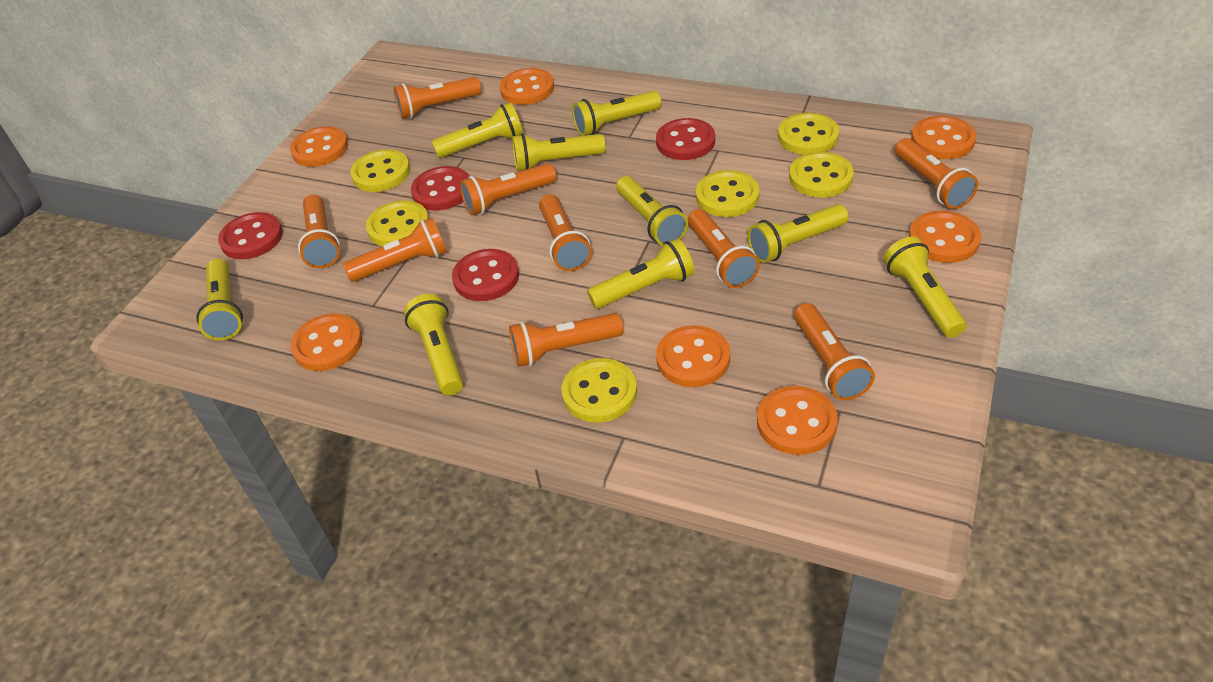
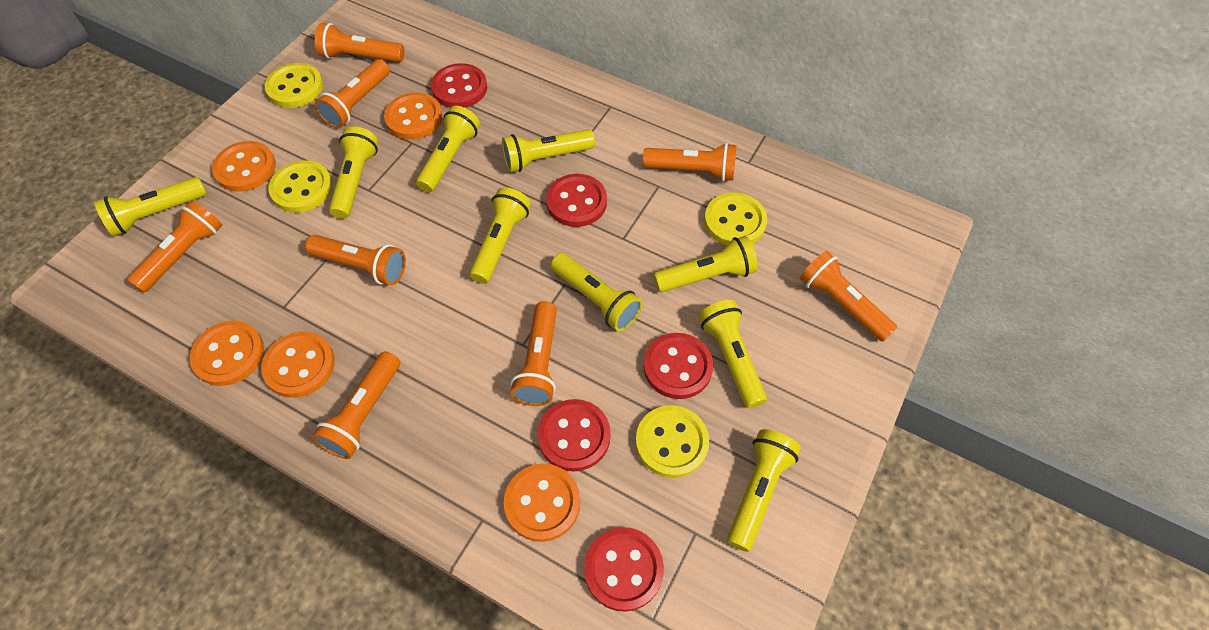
orange button: [290,126,348,167] [290,313,362,371] [500,68,554,105] [656,325,730,387] [757,386,838,455] [909,211,981,263] [911,116,976,159] = 7 -> [190,321,264,386] [212,141,276,192] [261,332,335,398] [384,92,443,140] [504,464,580,542] = 5
orange flashlight: [298,194,340,268] [343,217,447,282] [394,77,481,119] [460,163,557,215] [509,313,623,367] [539,194,592,271] [688,209,760,288] [794,303,875,400] [895,138,978,209] = 9 -> [127,200,223,292] [305,235,406,286] [312,351,400,459] [315,23,405,62] [315,59,390,128] [511,301,557,406] [643,143,736,181] [800,251,898,342] = 8
red button: [218,212,283,259] [411,166,469,211] [452,249,519,301] [656,118,715,160] = 4 -> [431,63,487,108] [537,399,611,471] [546,174,607,227] [584,527,664,612] [644,333,713,399] = 5
yellow button: [350,149,410,192] [366,200,429,246] [561,358,637,423] [696,170,759,217] [778,113,839,155] [789,152,854,198] = 6 -> [265,63,323,108] [268,160,332,213] [636,405,709,478] [704,193,767,246] = 4

